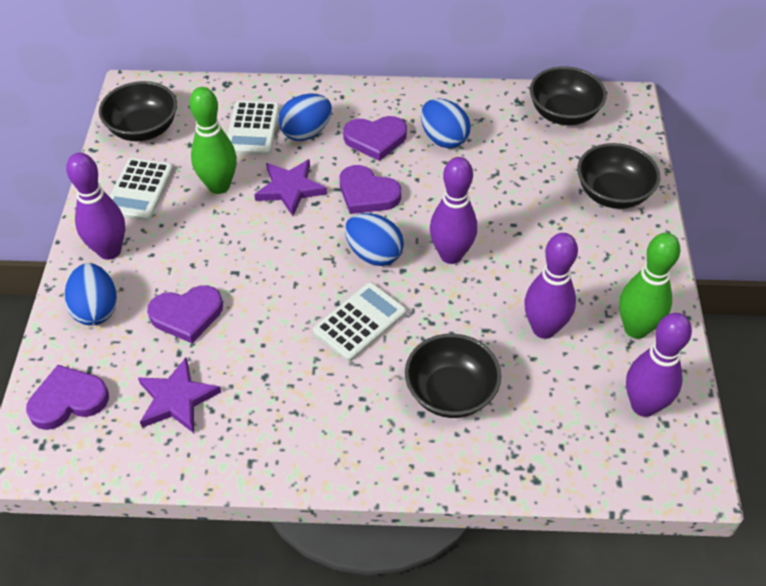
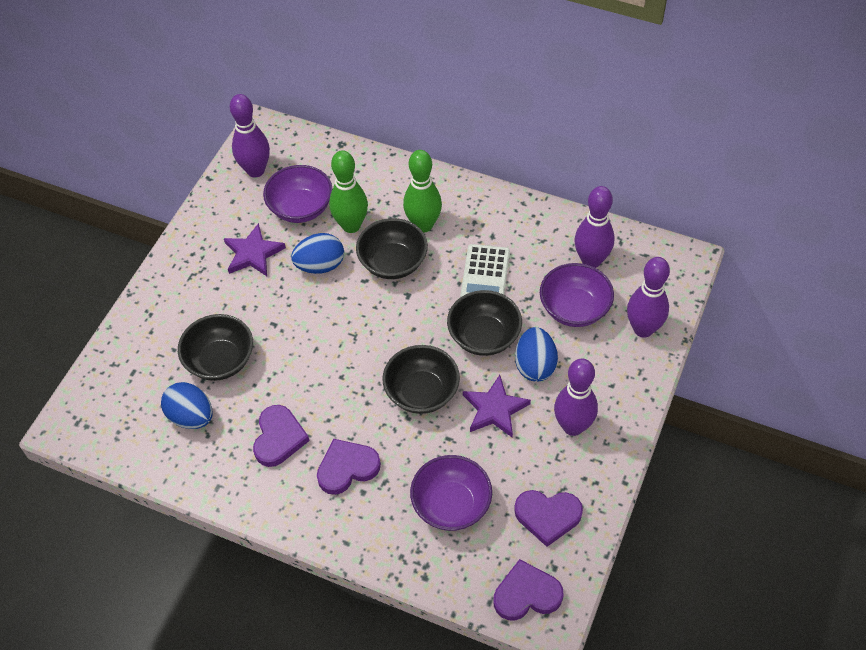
blue egg: [64,263,117,325] [278,93,332,141] [345,213,404,266] [421,98,471,148] = 4 -> [161,382,213,429] [291,233,344,274] [515,327,558,382] = 3
purple bowl: none = 0 -> [263,165,332,223] [410,455,492,531] [540,263,614,327] = 3
white calculator: [109,158,173,221] [227,101,280,155] [313,282,406,361] = 3 -> [460,244,510,297] = 1

